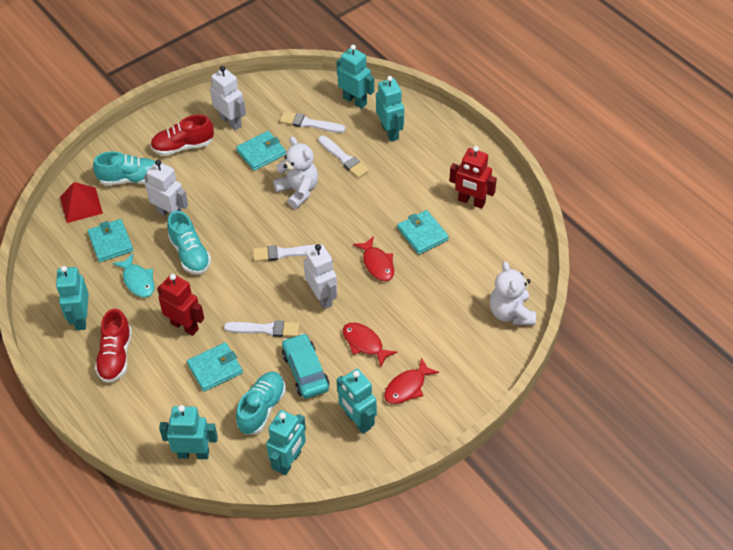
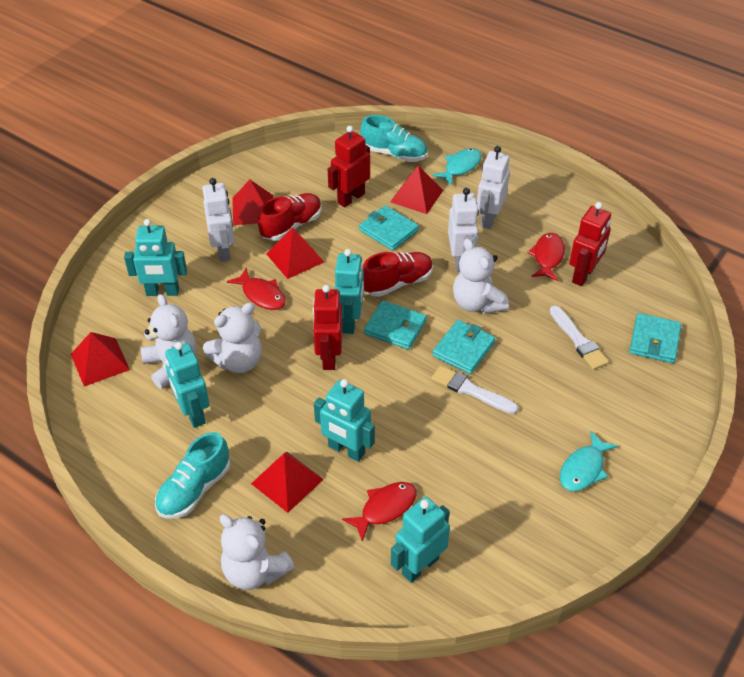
red pyramid: [60,182,103,223] = 1 -> [71,332,130,386] [232,180,273,225] [251,452,324,513] [266,228,324,279] [390,166,443,214] = 5
red robot: [157,274,204,336] [450,146,497,209] = 2 -> [313,285,343,370] [328,126,370,207] [569,202,611,286] = 3
turquoise car: [282,333,329,399] = 1 -> none = 0
turquoise fish: [113,253,155,297] = 1 -> [432,148,482,186] [560,431,618,491] = 2
turquoise robot: [56,266,89,330] [159,405,218,459] [266,410,306,475] [336,45,374,109] [337,369,377,434] [376,76,404,142] = 6 -> [124,219,187,296] [165,342,210,428] [314,379,375,462] [334,249,364,334] [391,497,450,583] = 5
turquoise shoe: [93,151,155,185] [167,211,211,274] [236,372,286,435] = 3 -> [155,432,230,519] [360,115,428,162] = 2
white brush: [224,320,300,337] [253,245,325,262] [280,112,346,133] [318,136,369,178] = 4 -> [431,365,519,414] [550,305,609,370] = 2
white teddy bear: [273,136,318,209] [490,261,536,325] = 2 -> [140,294,196,389] [203,303,261,373] [220,514,294,590] [453,238,509,314] = 4

